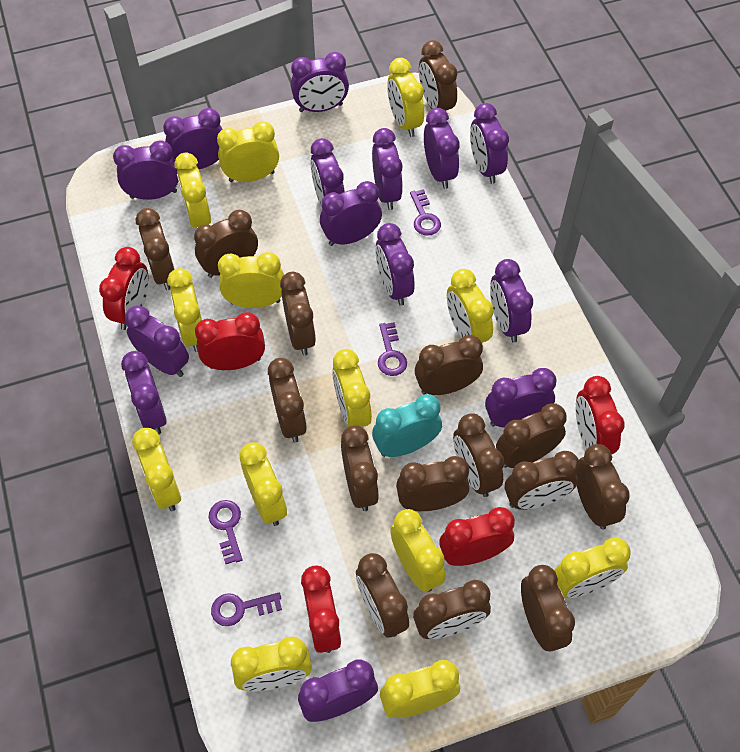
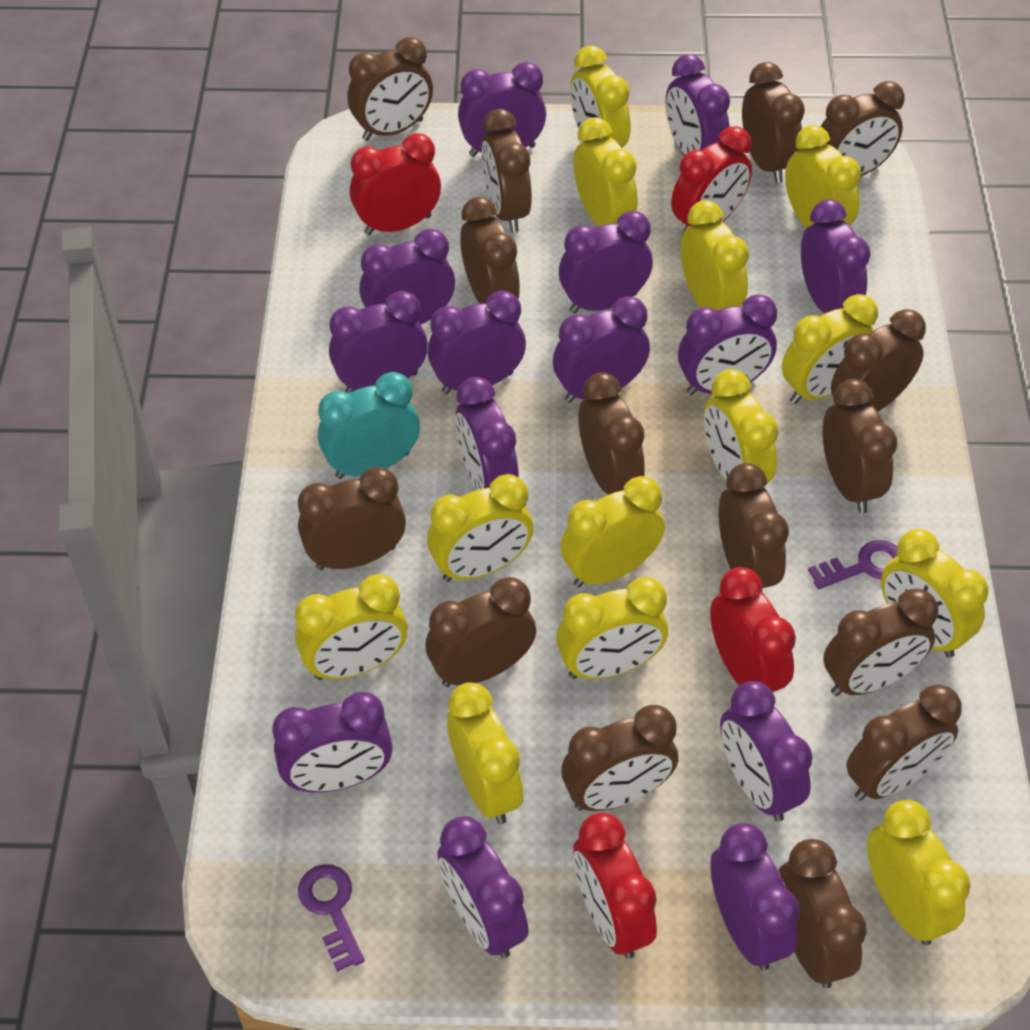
purple key: [209,500,243,564] [211,593,282,626] [378,322,407,376] [410,189,441,236] = 4 -> [298,864,365,972] [808,540,897,589] = 2
red clock: [99,247,149,330] [195,312,265,370] [301,565,341,653] [439,507,515,566] [576,376,625,454] = 5 -> [350,133,441,235] [573,813,657,959] [671,126,752,235] [710,567,796,692] = 4

